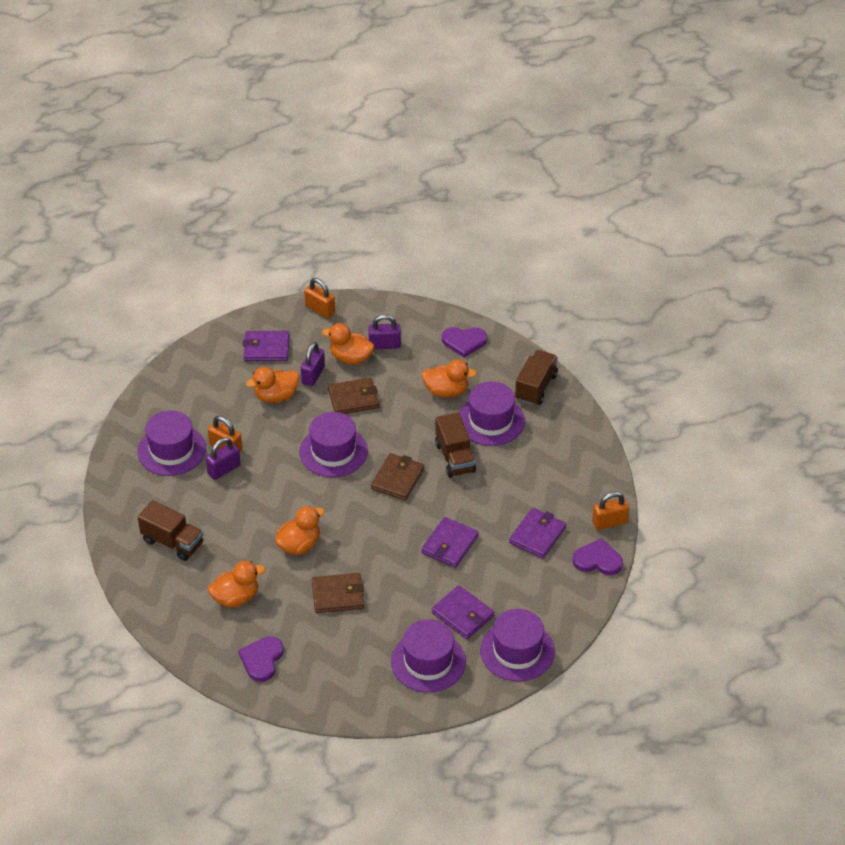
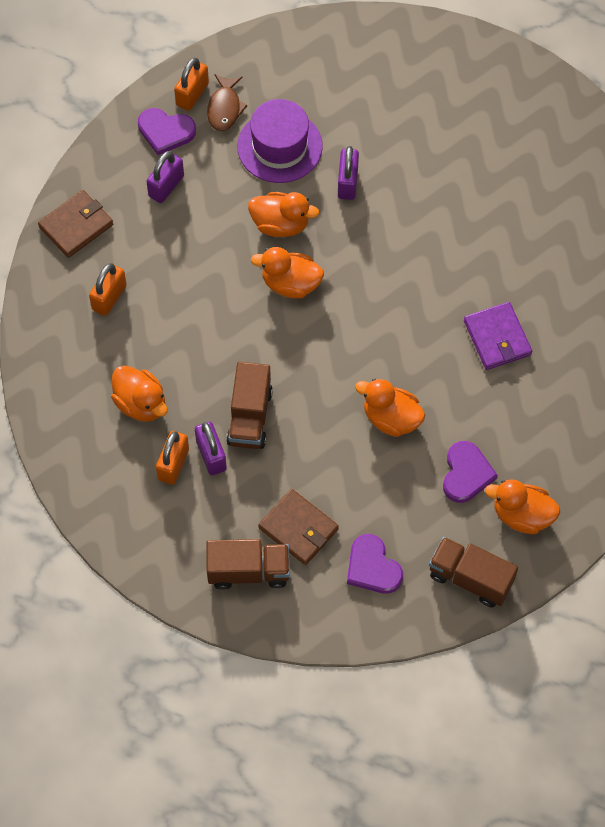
brown fish: none = 0 -> [207,74,248,131] = 1
brown wallet: [312,573,364,613] [328,378,379,414] [371,453,424,500] = 3 -> [38,190,113,258] [258,489,339,565] = 2
purple hat: [137,410,206,476] [299,412,368,477] [391,619,466,693] [459,382,525,446] [480,609,555,681] = 5 -> [237,99,323,183] = 1
purple wallet: [243,331,289,361] [421,517,479,568] [431,585,495,639] [509,508,566,559] = 4 -> [464,302,532,370] = 1

